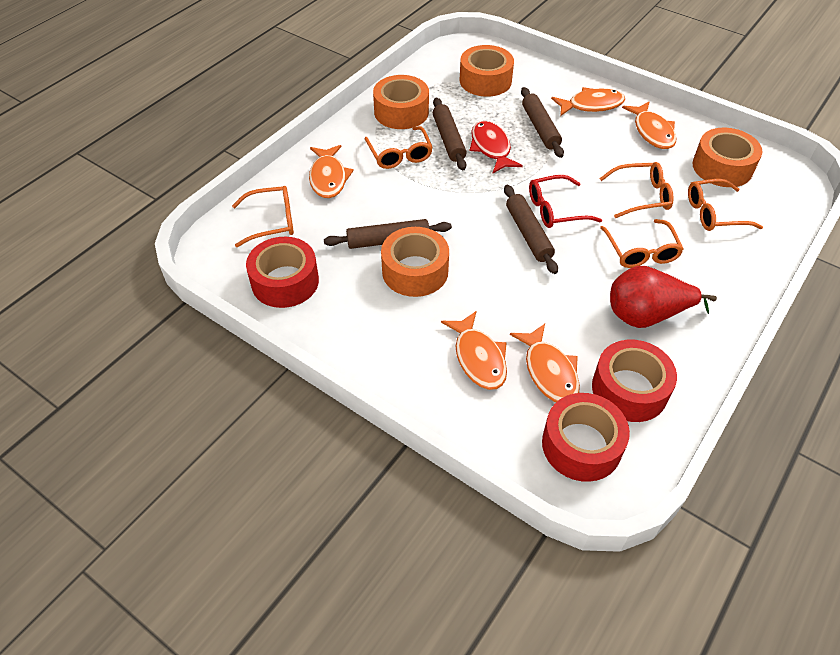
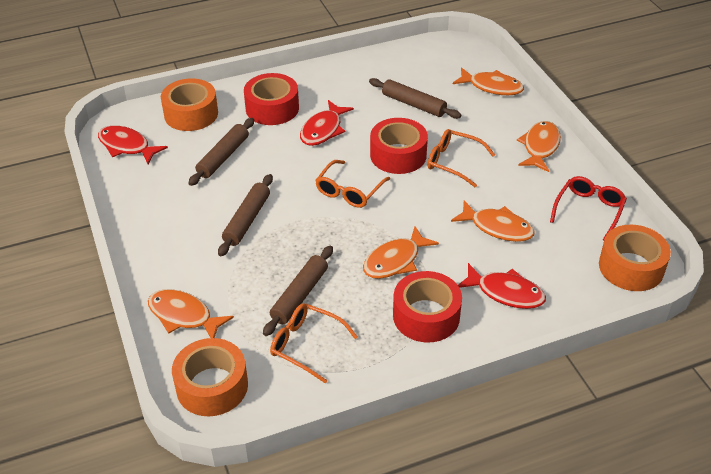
orange glasses: [232,186,294,247] [365,126,433,169] [599,162,674,218] [600,219,684,268] [688,179,763,231] = 5 -> [270,303,358,384] [315,160,390,208] [428,129,495,188] = 3
orange tape: [373,75,429,129] [381,227,449,297] [460,45,514,97] [693,128,763,187] = 4 -> [161,78,218,131] [172,338,248,416] [599,225,671,291] = 3
red fish: [470,121,523,173] = 1 -> [98,126,168,164] [300,100,354,146] [458,263,546,309] = 3
red pear: [610,266,717,328] = 1 -> none = 0

